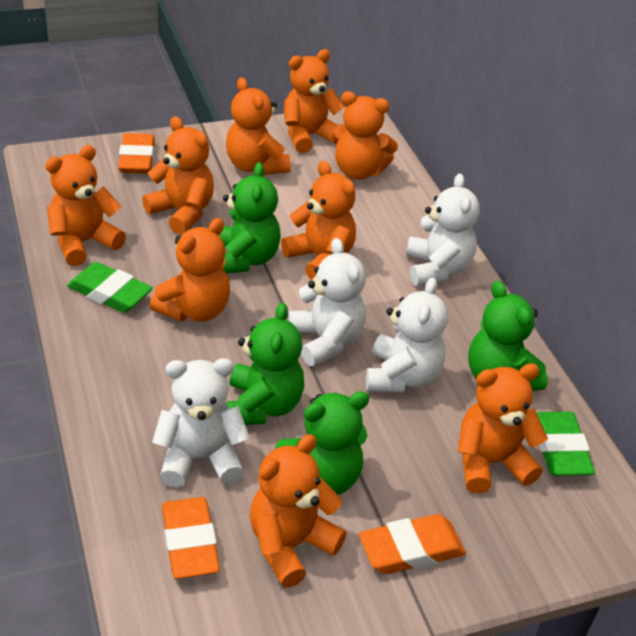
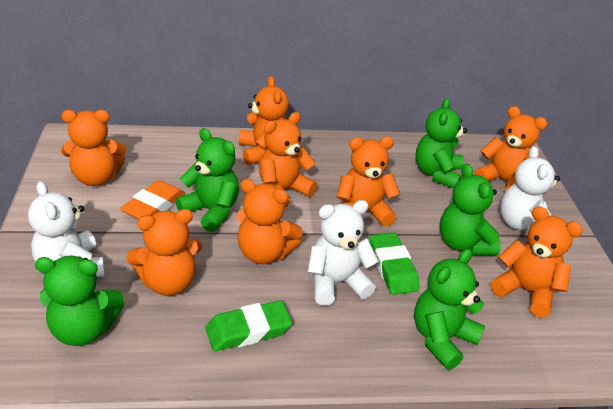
green teddy bear: [219,162,281,273] [226,302,304,425] [275,391,369,495] [468,281,548,391] = 4 -> [35,256,124,346] [176,128,239,232] [414,249,485,370] [416,98,467,188] [440,164,501,255] = 5
orange eraser: [118,133,155,174] [162,497,220,579] [359,514,466,574] = 3 -> [120,180,185,219] = 1
orange teddy bear: [45,145,126,266] [142,116,214,234] [150,218,230,322] [226,77,291,175] [250,434,346,588] [281,161,356,280] [284,49,344,153] [330,91,398,180] [458,363,548,494] = 9 -> [61,110,127,186] [126,209,202,296] [237,179,303,264] [239,76,289,165] [259,112,317,207] [337,136,400,227] [474,106,547,191] [491,206,583,317] = 8
white teddy bear: [152,358,250,488] [288,238,366,366] [366,277,448,393] [406,173,480,286] = 4 -> [28,181,105,277] [308,200,379,306] [500,146,560,236] = 3

